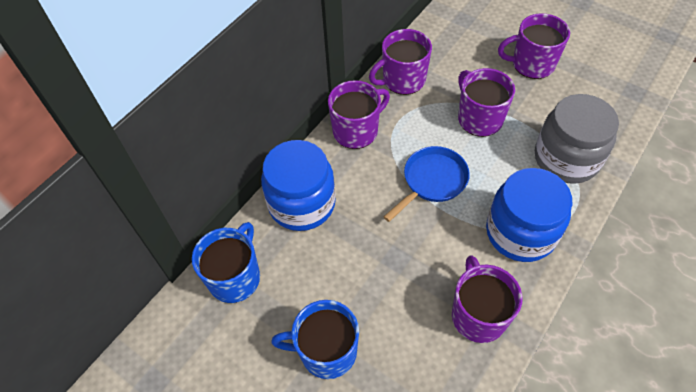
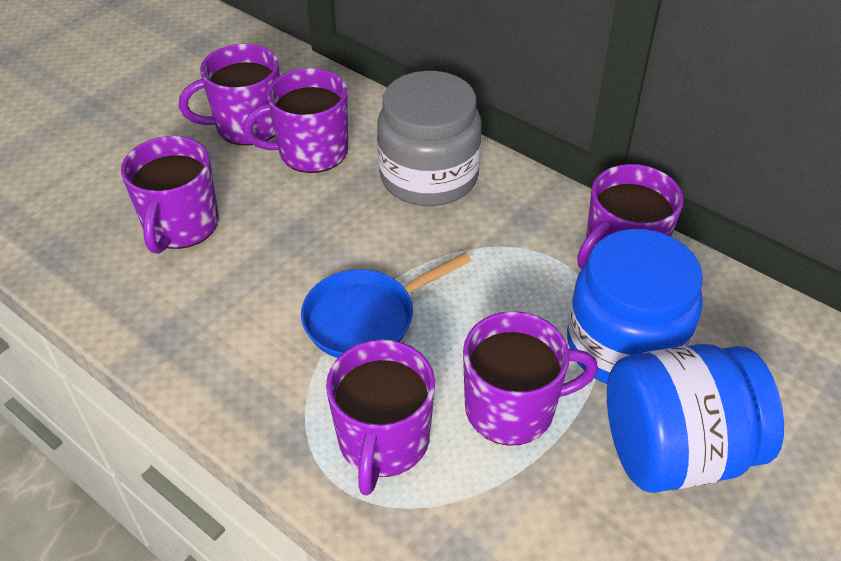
blue mug: [192,222,260,303] [271,300,359,379] = 2 -> none = 0
purple mug: [328,80,390,149] [369,29,432,95] [452,255,522,343] [458,68,515,137] [498,13,570,79] = 5 -> [121,136,219,254] [179,44,280,146] [243,68,348,173] [326,339,435,495] [463,311,598,446] [577,164,684,269] = 6

